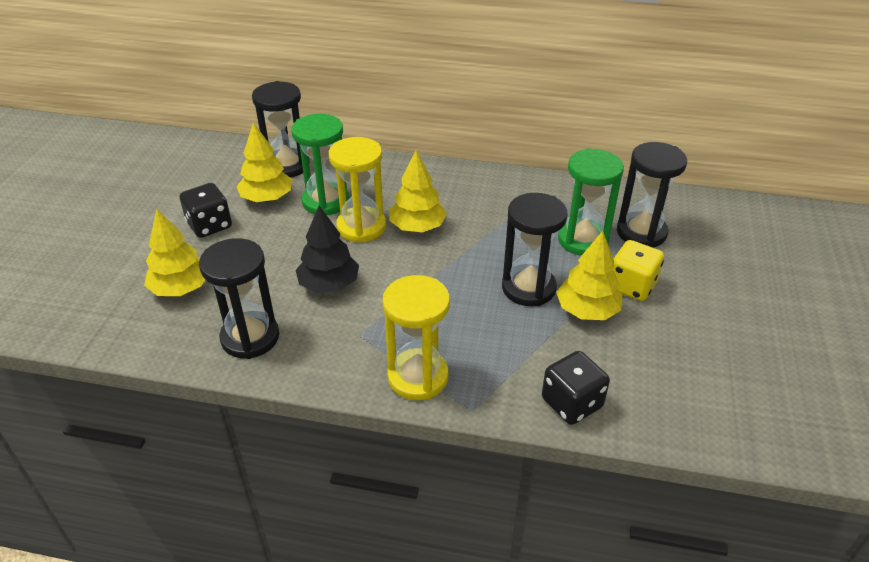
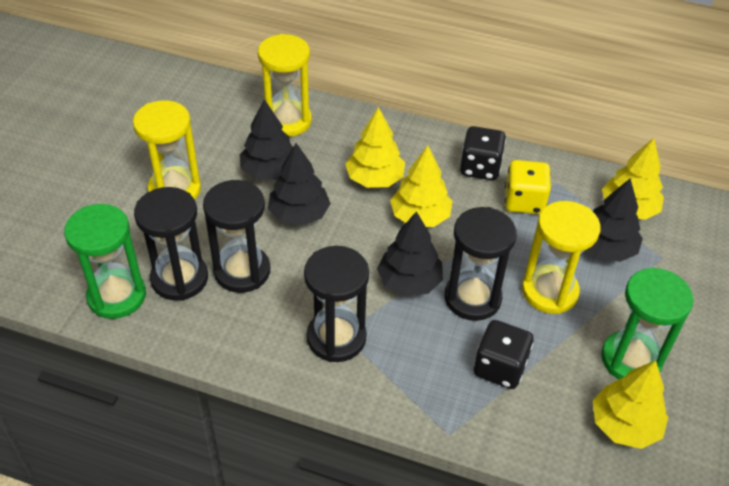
black tree: [296,206,359,293] = 1 -> [240,99,293,180] [268,143,331,226] [377,211,443,296] [587,178,643,262] = 4
yellow hourglass: [329,137,386,243] [383,275,450,400] = 2 -> [133,100,201,199] [258,34,312,137] [522,201,601,314] = 3

